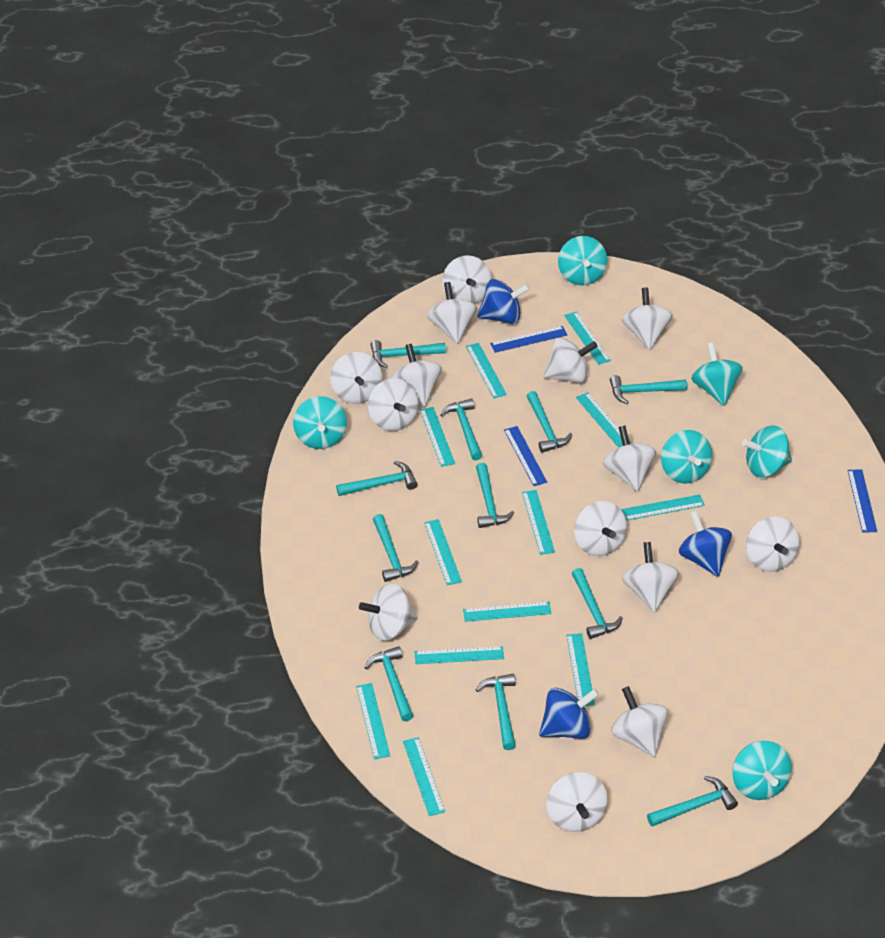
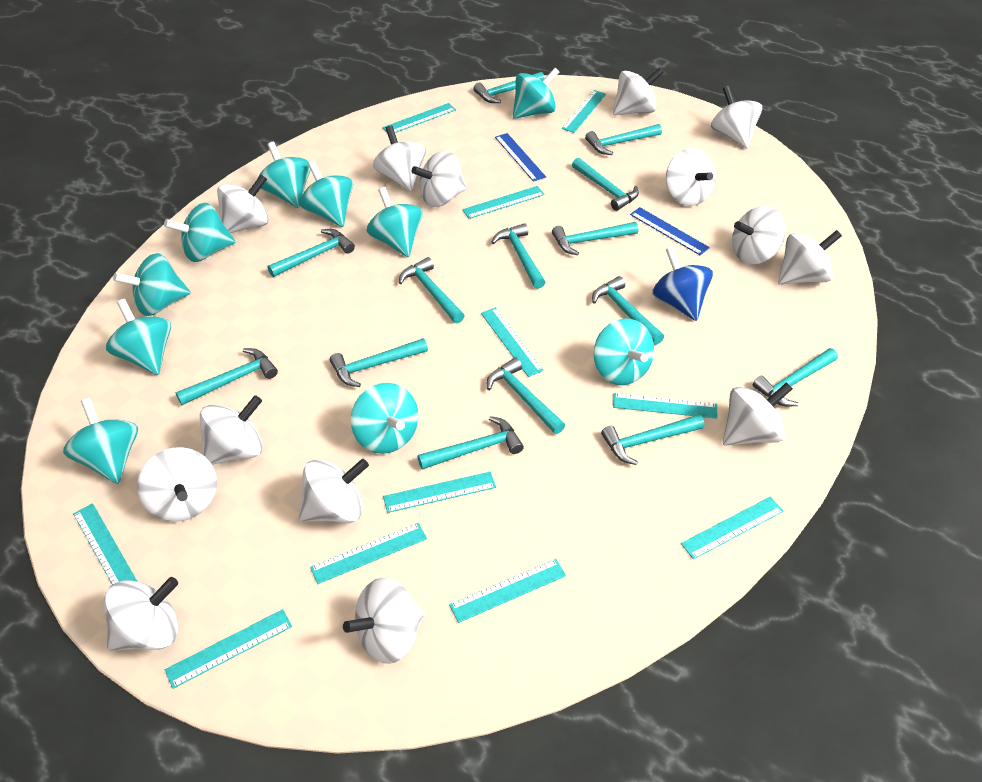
blue ruler: [490,326,567,353] [504,426,547,486] [847,469,877,533] = 3 -> [495,133,546,182] [630,207,710,255] = 2
blue spinning top: [477,279,530,324] [539,688,599,739] [679,510,732,577] = 3 -> [652,247,713,321] = 1
turquoise hammer: [336,461,418,496] [364,646,413,721] [370,340,446,368] [373,514,418,582] [440,398,483,460] [476,463,514,528] [476,674,516,750] [527,391,573,453] [571,568,623,639] [610,375,687,404] [647,776,738,826] = 11 -> [176,348,278,405] [268,229,355,277] [330,338,428,387] [399,257,465,323] [418,416,524,470] [473,72,545,103] [487,357,565,434] [491,223,546,289] [552,222,638,255] [572,158,639,211] [585,124,662,155] [592,276,664,345] [601,414,704,465] [753,348,838,406] = 14
turquoise ruler: [356,683,390,759] [403,737,445,816] [414,646,504,664] [420,407,455,467] [424,519,462,585] [463,601,551,622] [466,343,507,398] [522,490,555,555] [564,311,611,365] [566,633,595,706] [576,392,631,447] [621,495,705,521] = 12 -> [73,503,138,585] [165,609,292,689] [310,523,427,584] [382,103,456,133] [383,472,496,513] [449,559,566,623] [462,186,545,219] [481,307,544,377] [562,90,606,133] [613,393,718,419] [681,497,783,559] = 11
turquoise spinning top: [293,396,347,449] [558,236,607,286] [661,430,712,484] [691,342,743,406] [733,741,792,800] [742,425,792,478] = 6 -> [63,398,138,484] [106,299,171,375] [113,253,191,316] [164,203,235,262] [257,142,311,208] [300,161,353,227] [351,383,419,454] [367,187,423,257] [513,68,559,119] [594,319,654,385] = 10

